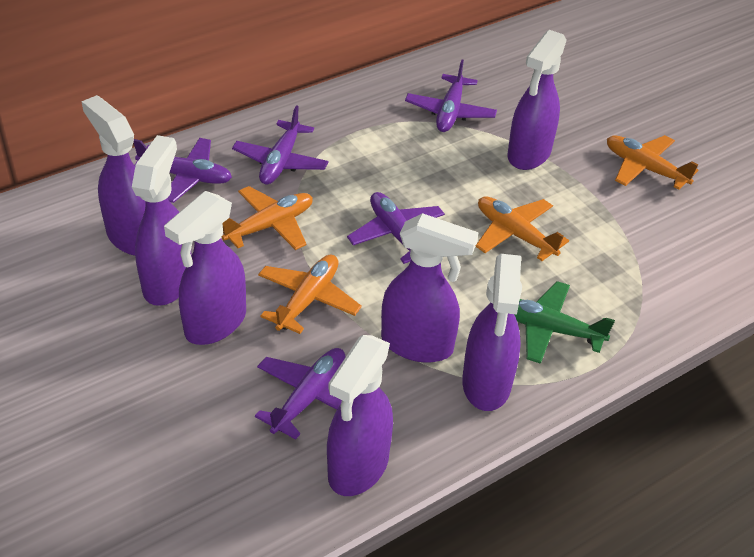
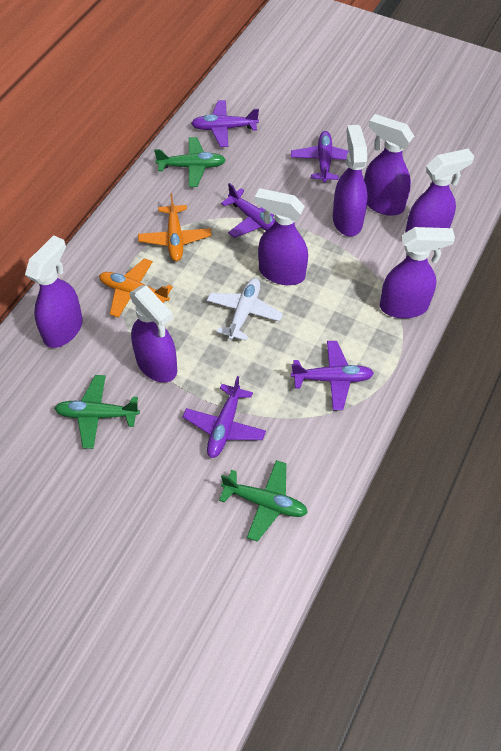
green plane: [514,281,615,364] = 1 -> [54,375,140,449] [154,137,226,187] [219,460,308,542] = 3
orange plane: [222,186,313,250] [258,255,362,334] [475,196,569,261] [607,135,698,190] = 4 -> [99,258,173,318] [138,193,212,261] = 2
white plane: none = 0 -> [207,278,283,341] = 1

